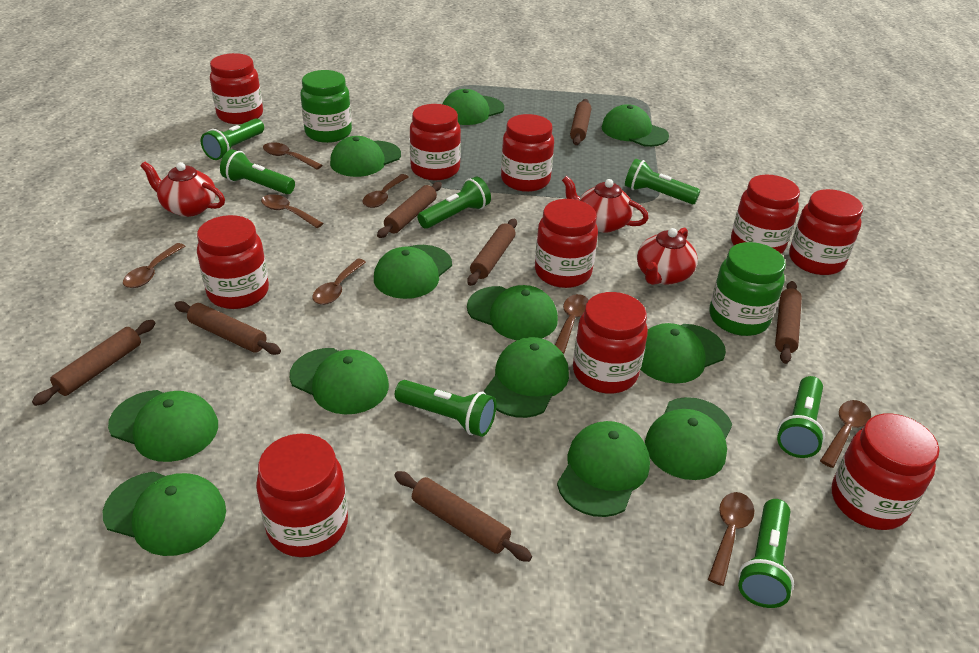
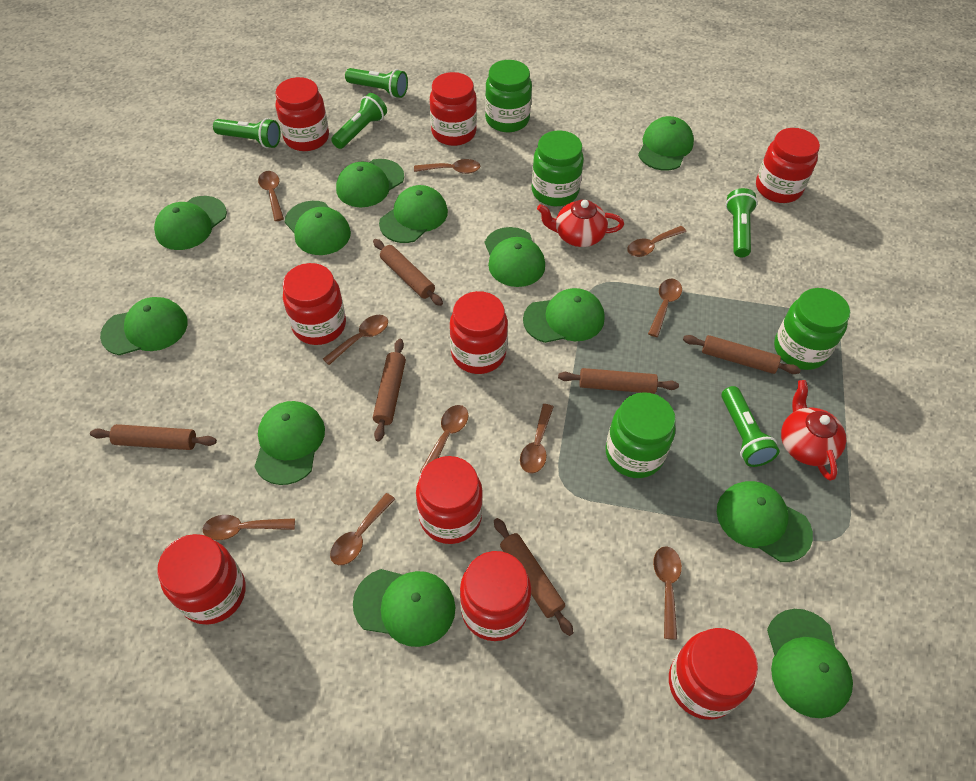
brown rolling pin: [32,320,155,406] [175,301,281,355] [377,182,442,238] [394,471,532,562] [467,219,517,286] [570,99,591,145] [775,281,802,364] = 7 -> [90,424,217,450] [373,239,443,306] [373,339,406,442] [494,518,573,636] [558,368,679,394] [683,335,801,374] = 6
brown spoon: [123,243,185,288] [261,194,324,228] [263,142,322,170] [312,259,366,305] [363,174,409,208] [555,294,589,354] [708,492,754,586] [820,400,871,468] = 8 -> [203,515,295,540] [258,171,284,221] [323,315,388,365] [330,493,395,565] [414,159,480,174] [420,405,468,472] [520,404,553,473] [627,226,686,257] [648,279,682,337] [653,546,682,640] = 10
green flashlight: [201,118,264,160] [220,149,295,194] [395,380,496,437] [418,177,491,229] [625,159,700,204] [738,499,794,608] [777,376,825,458] = 7 -> [213,118,281,148] [331,93,387,149] [345,68,408,98] [721,386,780,467] [726,188,758,257] = 5
green jar: [300,70,352,143] [709,242,786,336] = 2 -> [485,60,532,132] [532,130,584,206] [605,392,676,478] [774,288,850,370] = 4
red jar: [197,215,269,309] [210,53,263,124] [256,434,348,557] [410,104,461,180] [501,114,554,192] [535,199,598,288] [573,292,648,393] [731,174,800,254] [789,189,863,275] [832,413,939,530] = 10 -> [157,534,246,625] [275,77,329,151] [283,263,346,345] [416,456,483,544] [430,72,477,146] [450,291,508,374] [460,551,531,641] [669,628,758,720] [756,128,820,203] = 9
red teapot: [140,161,225,217] [562,176,649,233] [637,227,698,285] = 3 -> [537,200,624,247] [781,380,846,481] = 2

